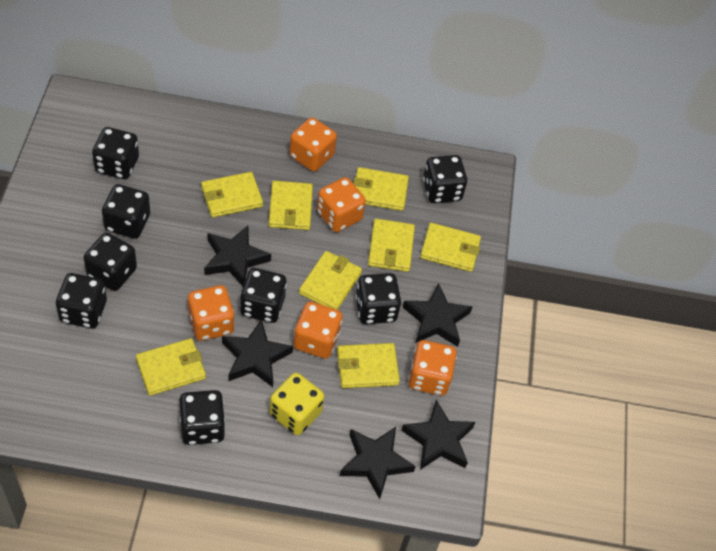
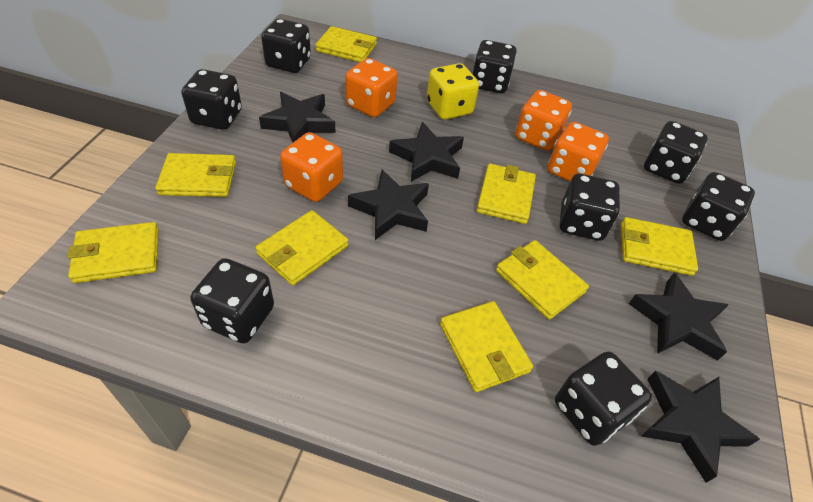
orange dice: [188,285,235,341] [289,117,337,172] [293,302,342,359] [317,177,366,232] [408,340,457,396] = 5 -> [280,132,343,202] [345,58,397,117] [515,90,572,151] [548,122,609,181] = 4

